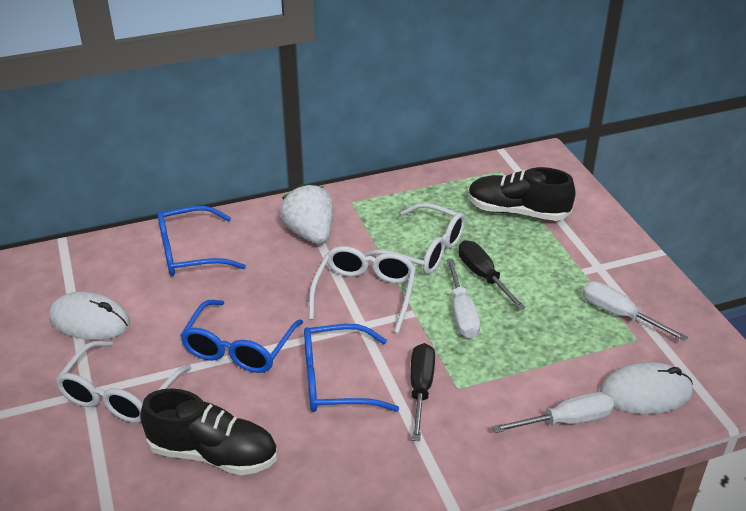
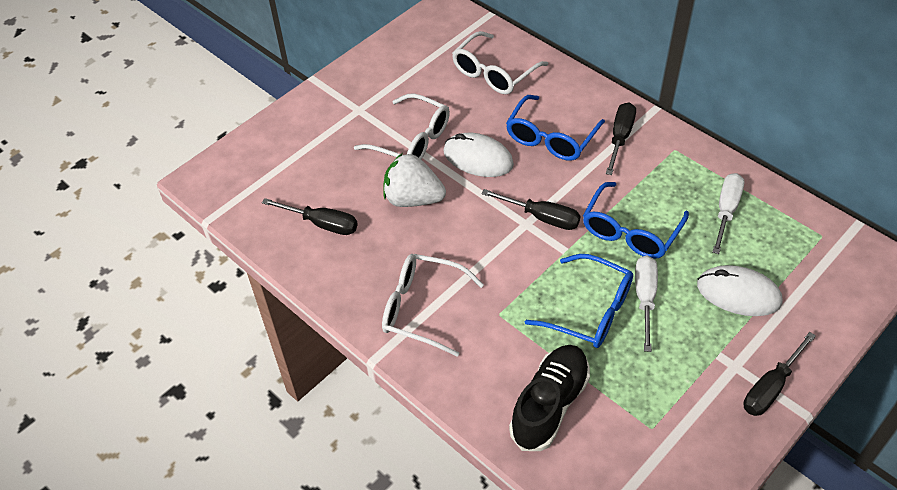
black screwdriver: [410,343,435,441] [458,240,526,310] = 2 -> [262,198,358,235] [482,189,580,230] [606,102,636,175] [743,332,816,416] = 4
black shoe: [140,388,277,475] [468,167,576,221] = 2 -> [509,345,590,451] = 1
white screwdriver: [447,259,480,338] [492,392,614,433] [582,281,688,342] = 3 -> [635,256,658,352] [712,173,744,254] = 2

